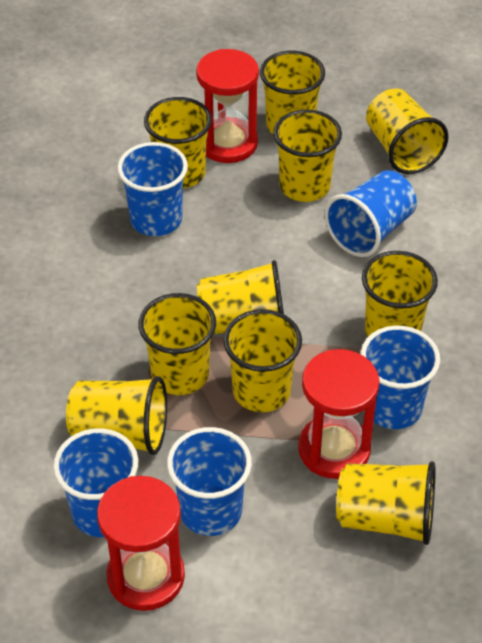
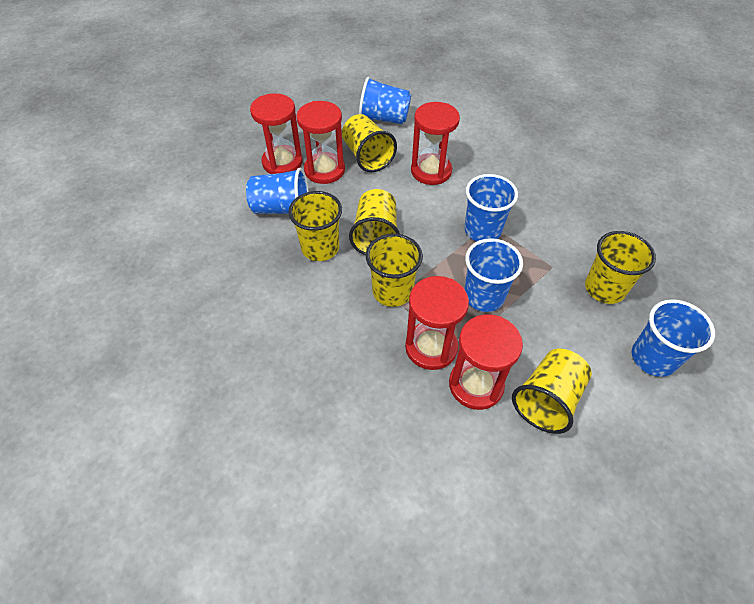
red hourglass: [97,476,185,611] [196,49,259,163] [298,349,379,479] = 3 -> [250,93,303,174] [296,101,345,184] [405,276,469,370] [411,102,460,185] [449,314,523,410] = 5
yellow cup: [66,376,167,455] [138,293,216,395] [144,97,212,188] [197,260,284,334] [223,309,302,412] [260,51,325,135] [273,109,342,202] [336,461,436,545] [362,251,438,337] [366,88,449,174] = 10 -> [289,191,342,261] [342,114,397,172] [349,189,400,255] [366,234,423,307] [512,349,592,434] [585,231,656,304] = 6

